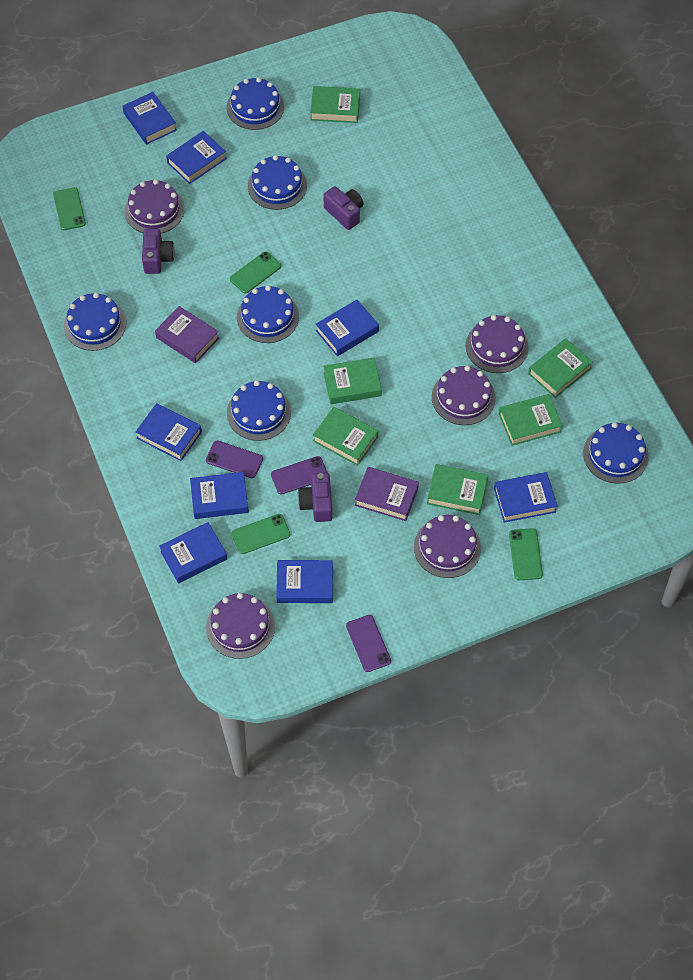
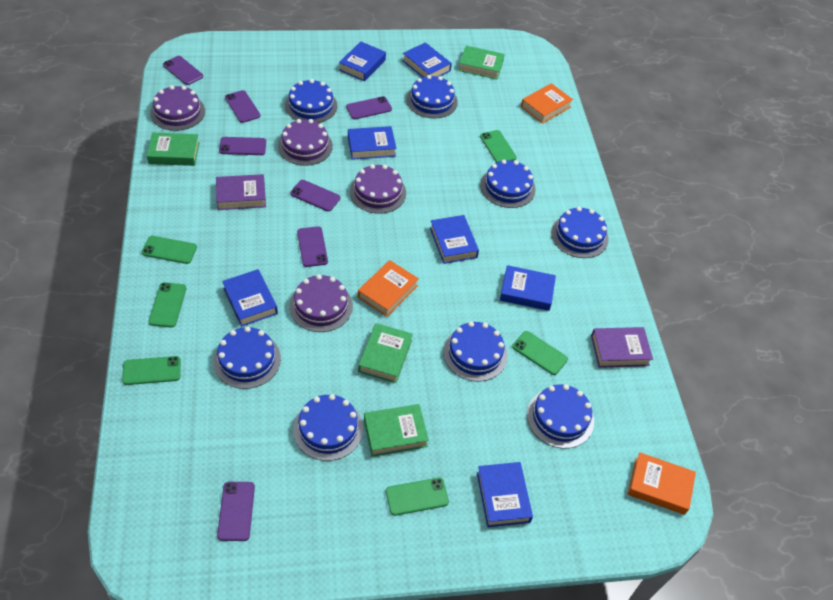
blue book: [122,92,177,145] [135,403,202,461] [159,522,227,583] [166,131,227,184] [190,472,249,519] [276,560,333,603] [316,300,379,356] [494,472,558,523] = 8 -> [222,269,278,327] [339,41,386,81] [348,126,397,160] [402,42,452,77] [430,215,479,264] [477,462,533,527] [500,265,556,311] = 7
blue cake: [64,293,126,351] [227,77,284,130] [227,380,291,441] [237,285,299,343] [248,155,307,210] [583,422,649,484] = 6 -> [213,326,281,389] [285,79,337,123] [293,394,363,461] [407,75,458,119] [443,321,508,382] [480,160,536,208] [527,384,594,448] [551,207,609,258] = 8
green book: [310,86,360,123] [313,407,378,466] [323,358,382,404] [427,464,488,515] [499,394,563,446] [528,338,593,398] = 6 -> [147,132,200,166] [358,323,413,383] [364,404,429,457] [458,46,505,80] = 4
green phone: [53,187,86,230] [230,251,281,294] [231,514,290,554] [509,528,543,580] = 4 -> [122,356,181,385] [142,236,197,264] [148,282,186,328] [386,478,449,516] [480,130,517,163] [512,331,568,375] = 6
orange book: none = 0 -> [358,260,419,317] [521,83,573,124] [628,452,696,515] = 3
purple cake: [125,179,185,233] [206,593,275,659] [414,515,481,578] [432,366,496,425] [466,315,529,373] = 5 -> [150,85,205,131] [278,119,333,166] [289,274,353,332] [350,164,406,214] = 4
purple camera: [142,229,175,274] [298,473,332,522] [323,186,363,230] = 3 -> none = 0
purple phone: [206,440,263,478] [271,456,328,495] [346,615,391,672] = 3 -> [163,56,203,85] [217,482,255,541] [219,137,266,155] [225,90,260,123] [290,180,340,212] [297,226,328,267] [346,96,392,119] = 7

